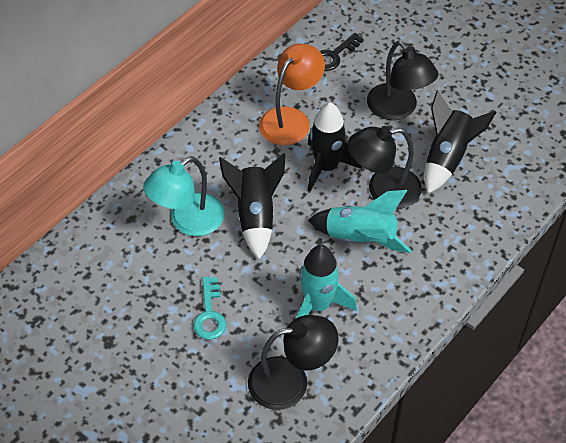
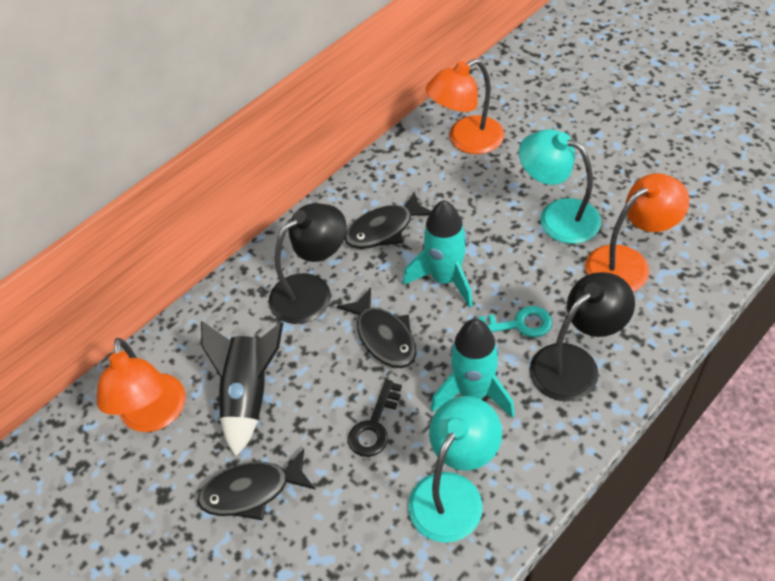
black fish: none = 0 -> [198,449,316,520] [337,288,416,368] [345,192,431,249] = 3
black lamp: [248,315,339,410] [348,126,422,209] [367,41,439,120] = 3 -> [269,203,347,324] [530,272,635,401] = 2
black rocket: [219,153,285,260] [308,103,362,192] [424,90,496,194] = 3 -> [201,321,283,456] = 1
orange lamp: [259,44,325,145] = 1 -> [97,338,185,432] [425,59,504,154] [585,173,690,291] = 3
turquoise lamp: [143,156,225,236] = 1 -> [408,396,502,543] [519,129,601,244] = 2

